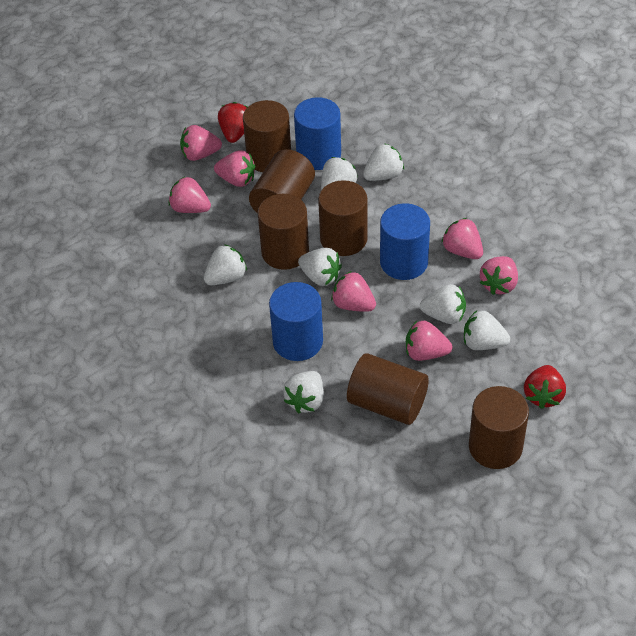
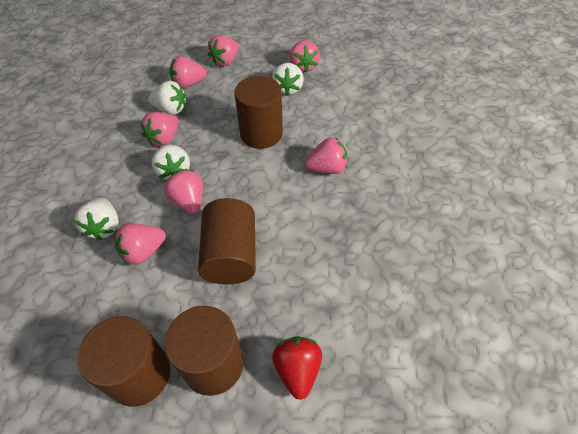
blue cylinder: [269,282,323,361] [294,97,341,170] [380,203,430,280] = 3 -> none = 0
brown cylinder: [243,100,291,172] [249,149,315,214] [258,194,309,270] [318,180,368,256] [347,353,429,425] [469,386,529,469] = 6 -> [77,316,170,407] [164,306,244,396] [198,198,256,285] [234,76,283,149] = 4
red strawberry: [218,102,248,143] [524,365,566,409] = 2 -> [272,336,322,400] = 1
white strawberry: [204,244,247,285] [283,371,324,413] [298,248,342,286] [321,157,358,190] [363,143,404,181] [420,284,466,324] [464,310,510,350] = 7 -> [74,198,119,240] [148,81,186,115] [152,144,190,180] [272,63,304,96] = 4

